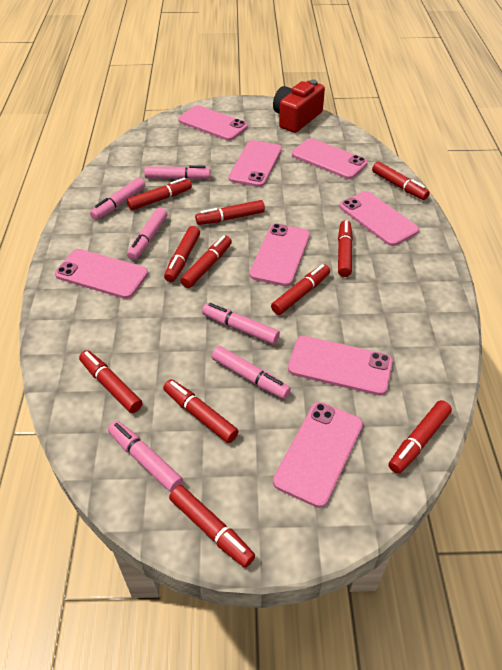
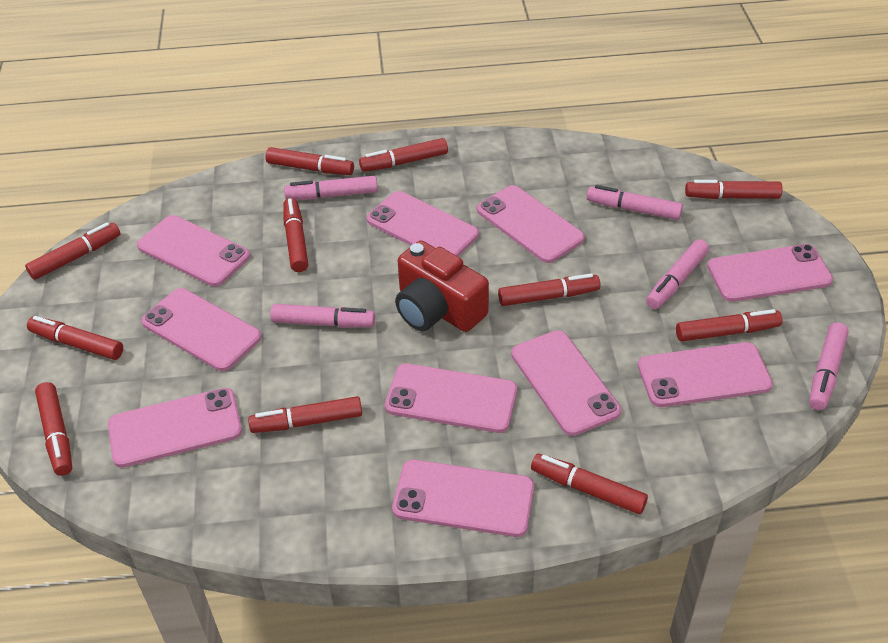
pink marker: [90,178,145,220] [108,421,183,492] [127,208,167,260] [144,166,211,180] [202,303,280,345] [212,346,291,399] = 6 -> [270,304,375,328] [284,176,378,200] [587,185,683,220] [646,239,709,309] [809,322,849,410] = 5
pink phone: [55,249,148,299] [178,105,248,141] [228,140,282,187] [249,224,310,286] [273,402,363,508] [288,336,393,396] [292,138,368,179] [339,191,419,246] = 8 -> [108,388,242,468] [137,215,250,287] [141,288,262,371] [367,191,479,256] [385,363,517,433] [392,460,534,537] [477,185,585,263] [511,330,621,436] [638,342,773,407] [707,244,833,302] = 10

